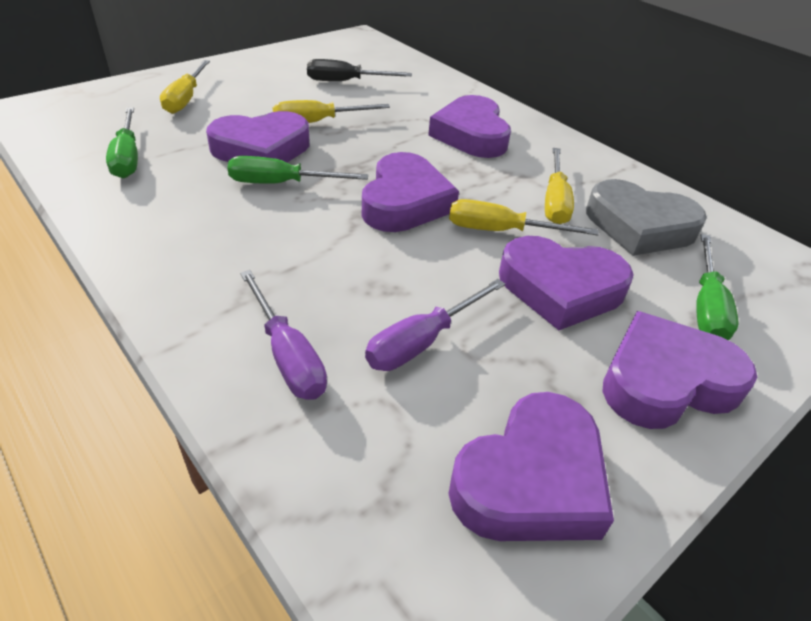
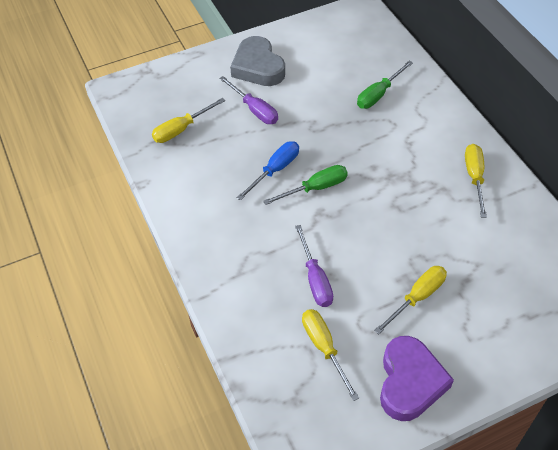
black screwdriver: [307,59,412,81] = 1 -> none = 0
blue screwdriver: none = 0 -> [236,141,299,201] = 1
green screwdriver: [106,107,138,178] [227,156,368,184] [696,234,739,340] = 3 -> [263,165,348,205] [357,61,413,109] = 2
purple heart: [206,111,310,162] [362,152,459,232] [428,95,511,158] [449,392,614,541] [499,236,634,330] [602,311,757,429] = 6 -> [380,336,454,421] = 1

